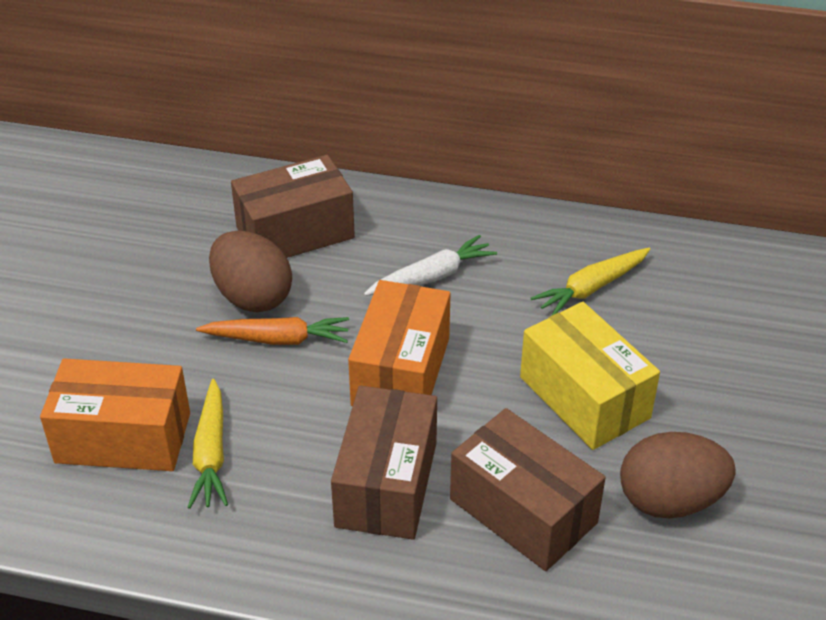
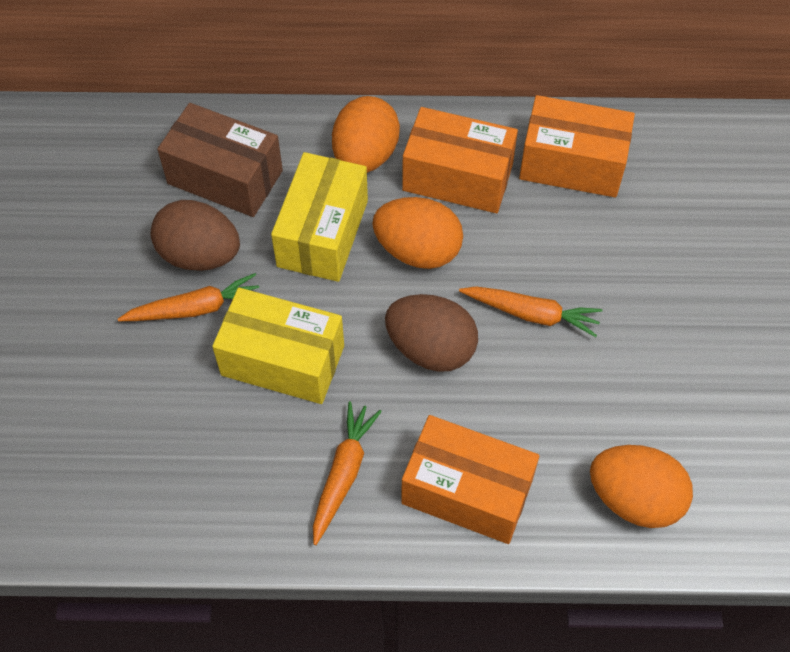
brown box: [231,155,355,258] [331,386,437,539] [450,408,605,571] = 3 -> [157,103,283,217] = 1
orange box: [40,358,190,471] [348,280,451,406] = 2 -> [401,415,539,544] [402,107,518,213] [519,95,635,197] = 3
orange carrot: [196,317,349,345] = 1 -> [118,273,259,321] [313,401,382,545] [459,286,603,337] = 3
orange egg: none = 0 -> [332,96,400,173] [372,197,463,269] [590,445,693,528] = 3
white carrot: [364,235,497,296] = 1 -> none = 0
yellow box: [520,302,660,450] = 1 -> [212,288,344,404] [271,152,368,282] = 2
yellow carrot: [188,379,228,509] [531,248,650,316] = 2 -> none = 0

